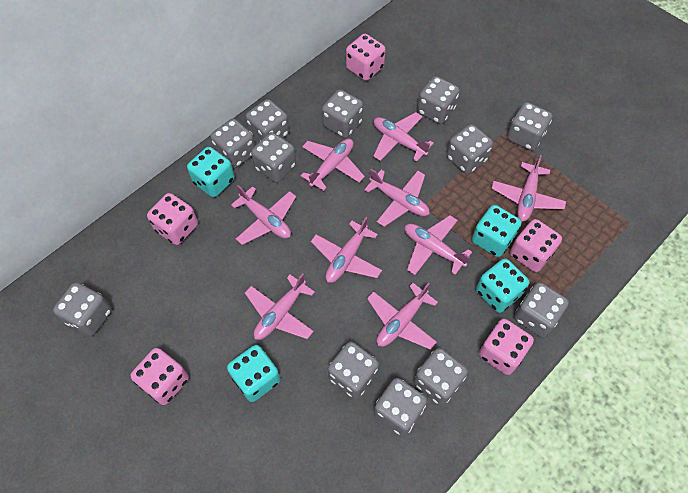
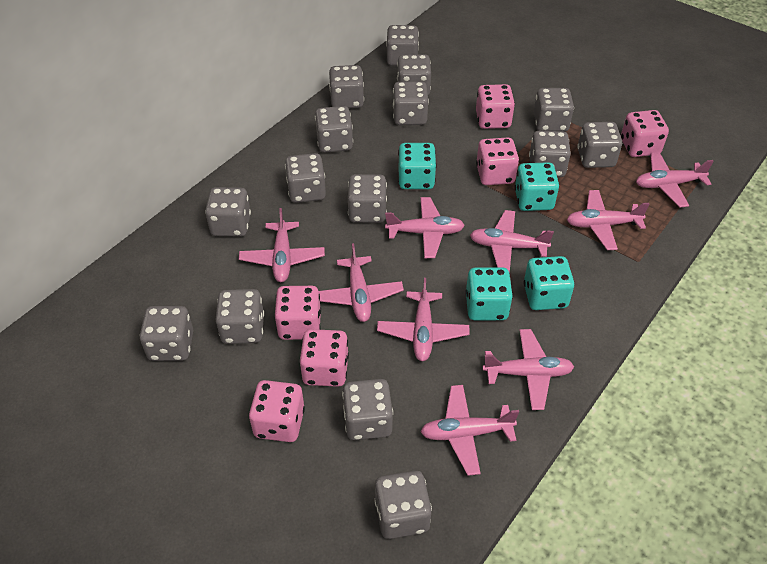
grey dice: [53,282,112,336] [210,119,255,168] [246,99,289,142] [251,132,296,182] [322,89,363,138] [328,342,379,399] [374,378,427,436] [414,348,468,406] [417,76,460,124] [446,124,493,174] [507,102,552,151] [514,282,569,337] = 12 -> [139,306,193,361] [205,187,251,237] [215,289,264,344] [285,153,326,203] [315,106,353,153] [329,65,364,108] [342,379,393,440] [348,174,387,223] [374,471,432,539] [386,25,419,66] [393,81,429,125] [397,54,431,95] [529,131,571,177] [534,88,574,132] [577,122,622,168] = 15
pink dice: [130,348,189,405] [147,193,198,245] [346,34,386,81] [479,319,534,375] [510,219,562,272] = 5 -> [249,380,305,442] [275,286,321,340] [300,329,349,387] [476,84,515,129] [476,137,519,185] [621,110,669,157] = 6

